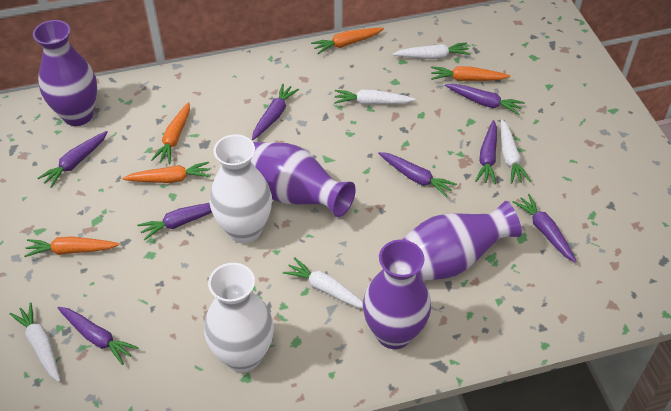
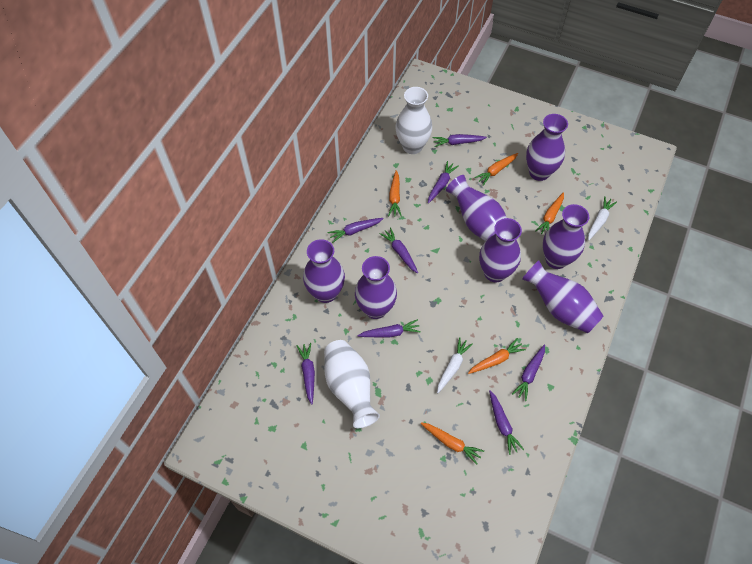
purple vase: [33,20,97,126] [250,142,356,217] [363,240,431,349] [402,201,522,280] = 4 -> [303,239,345,303] [355,256,397,319] [446,175,507,241] [479,218,522,282] [522,260,604,333] [526,114,568,181] [543,204,589,269] = 7
white carrot: [9,302,60,382] [283,258,363,309] [334,89,416,105] [392,42,470,59] [501,119,531,184] = 5 -> [437,337,473,393] [588,196,617,240] = 2

